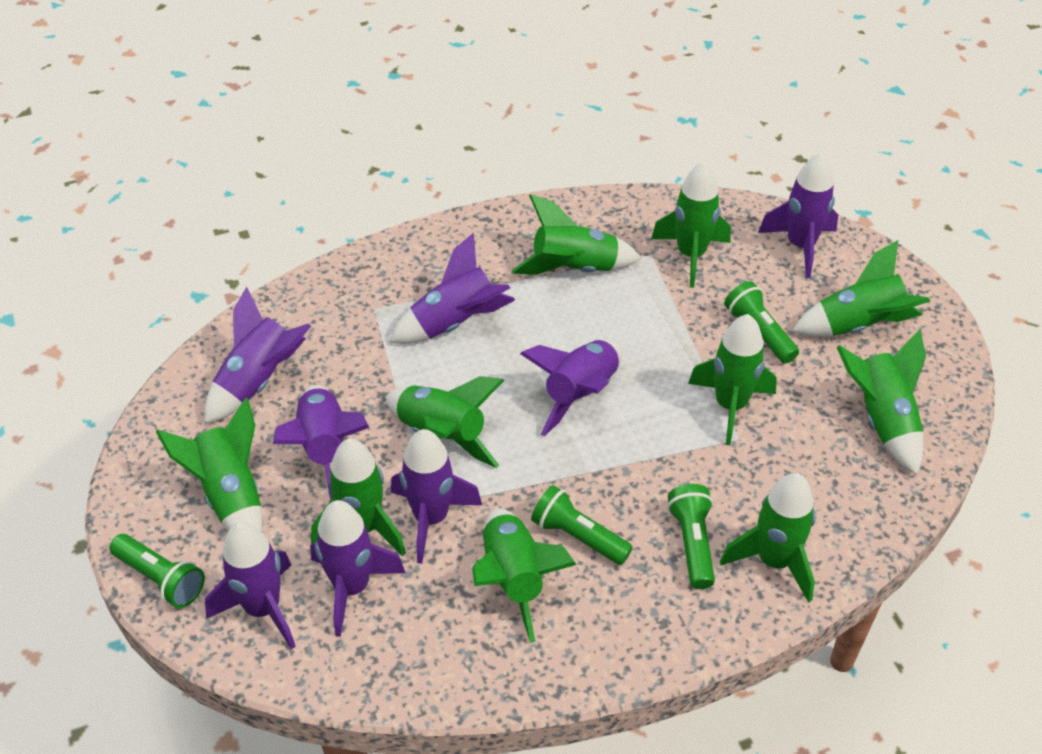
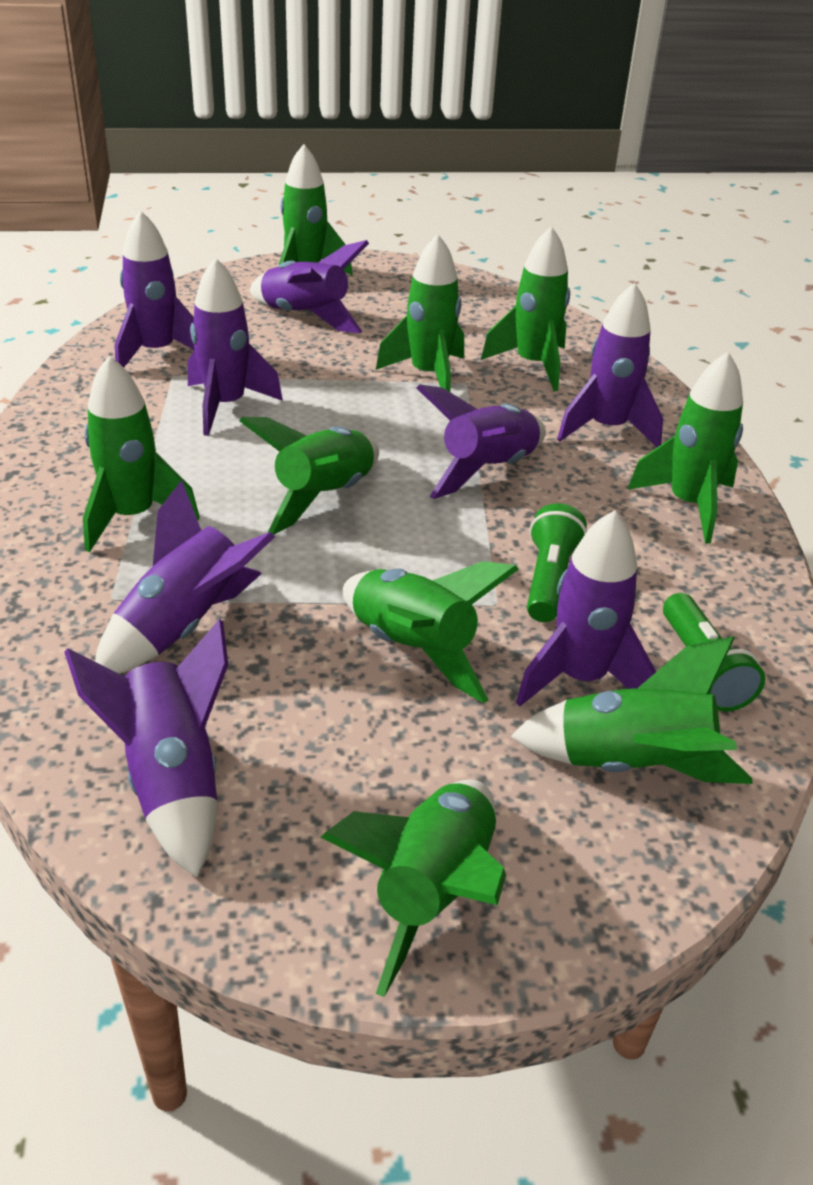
green flashlight: [109,534,205,608] [531,485,633,565] [667,484,715,589] [724,281,799,363] = 4 -> [527,503,587,622] [663,593,765,712] = 2
green rocket: [156,398,262,532] [311,439,406,556] [386,376,505,468] [472,508,577,643] [512,194,641,275] [651,161,731,288] [688,314,777,445] [720,473,816,603] [792,240,930,337] [836,329,926,476] = 10 -> [83,356,200,552] [239,417,379,535] [279,144,353,276] [321,780,506,997] [343,561,519,703] [376,234,464,392] [481,226,570,391] [511,636,752,784] [627,352,743,544] = 9

